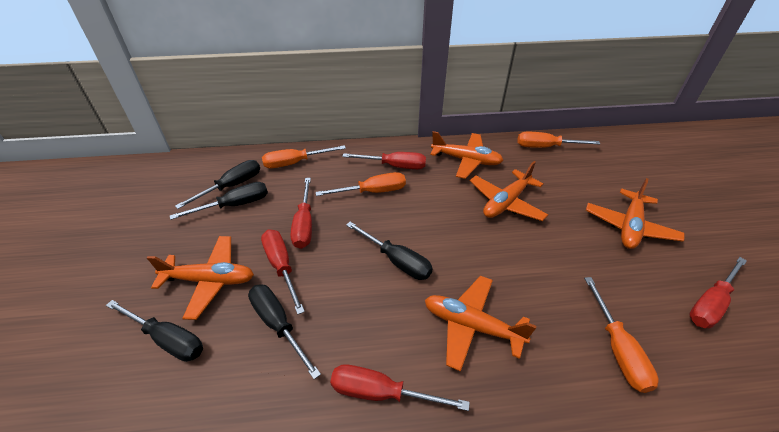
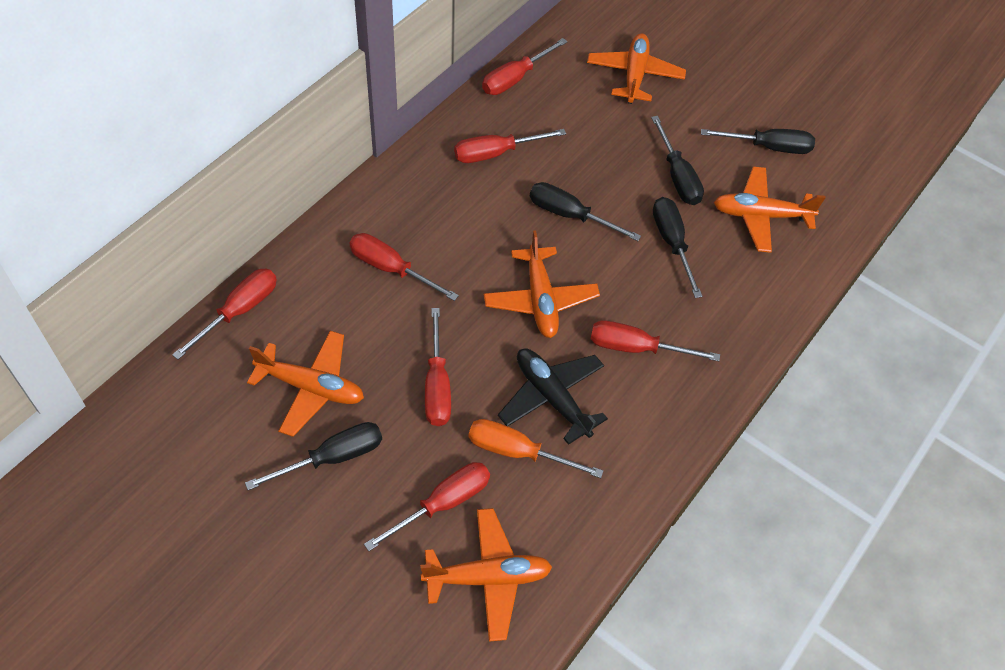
black plane: none = 0 -> [498,348,608,445] = 1
orange screwdriver: [262,145,346,168] [316,172,406,196] [518,132,600,148] [584,277,659,393] = 4 -> [468,419,603,478] = 1
red screwdriver: [261,230,305,314] [291,178,312,249] [330,364,470,411] [342,152,426,169] [689,257,747,328] = 5 -> [172,269,277,360] [349,233,459,301] [364,462,490,551] [425,308,451,426] [454,129,566,163] [482,38,568,95] [591,320,720,361] = 7

